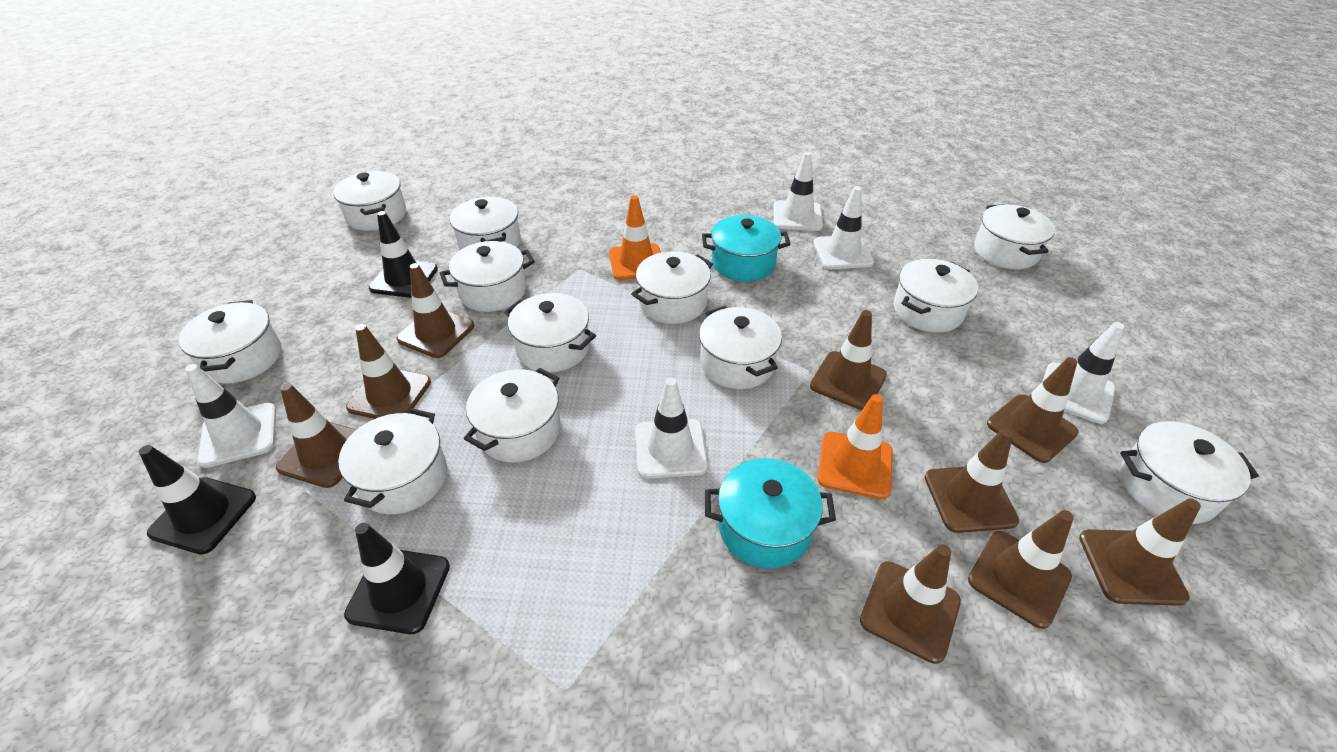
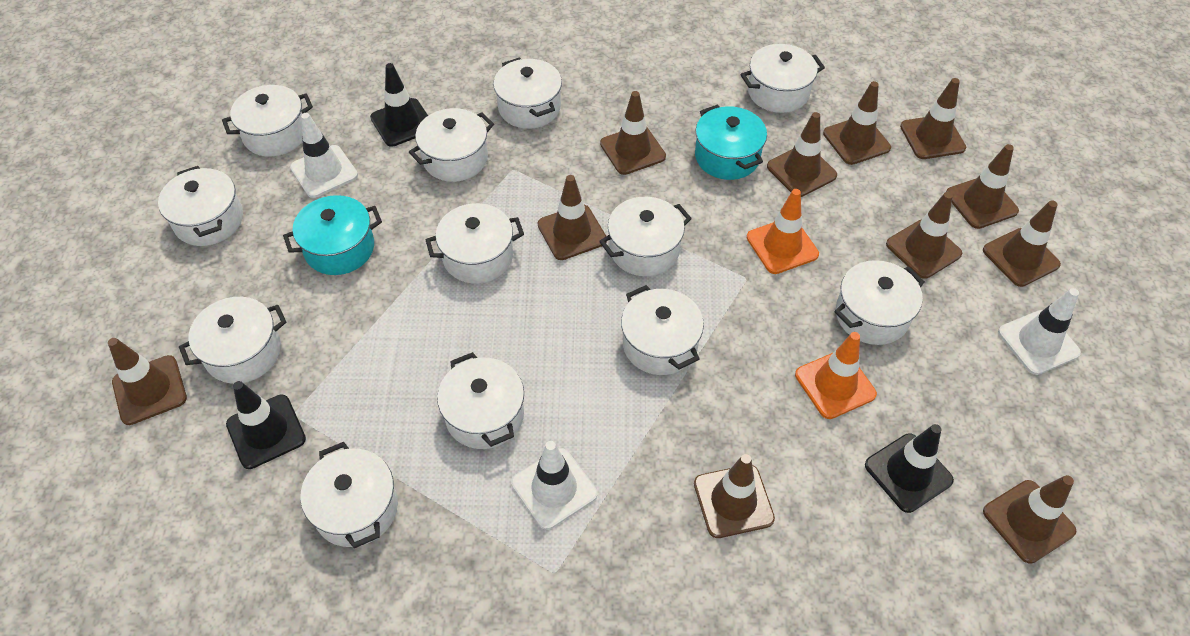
brown traffic cone: [276,383,357,488] [346,324,431,419] [396,263,474,358] [810,310,887,410] [860,544,961,664] [925,428,1019,533] [968,510,1074,629] [987,357,1079,463] [1079,498,1201,606] = 9 -> [108,338,187,425] [538,175,607,260] [600,91,666,175] [694,454,775,538] [767,112,837,197] [823,81,891,165] [886,192,962,279] [900,78,966,159] [946,144,1019,229] [983,200,1061,287] [983,475,1076,564] = 11
white traffic cone: [185,364,276,468] [635,378,708,479] [774,152,823,231] [813,186,874,269] [1042,322,1124,424] = 5 -> [290,113,358,198] [511,441,597,530] [998,288,1081,375] = 3

